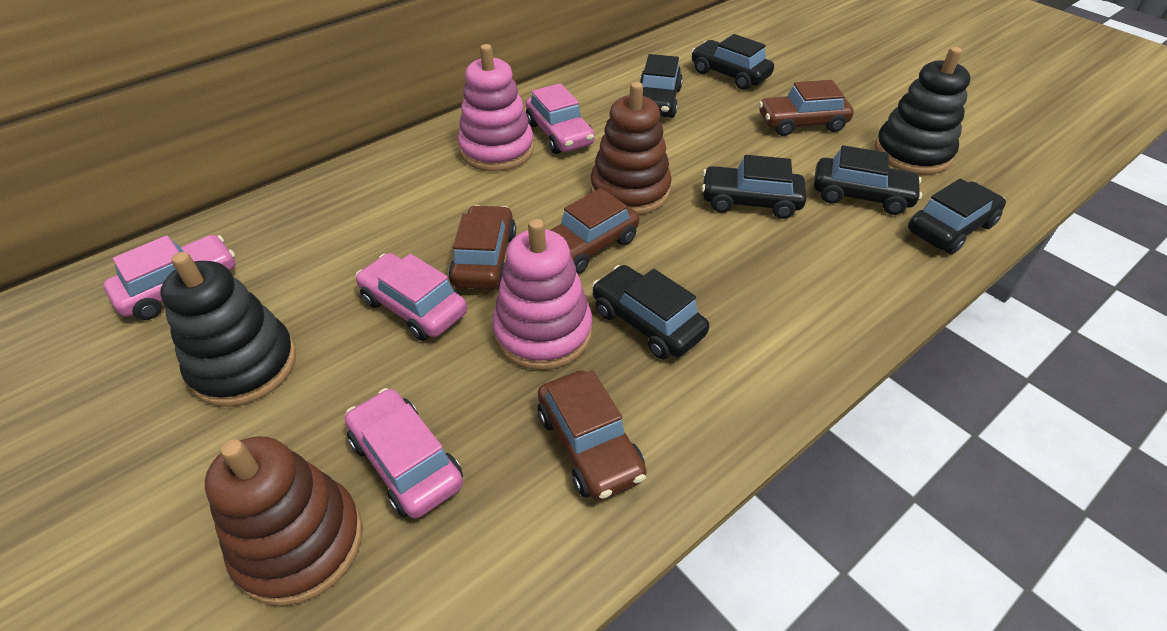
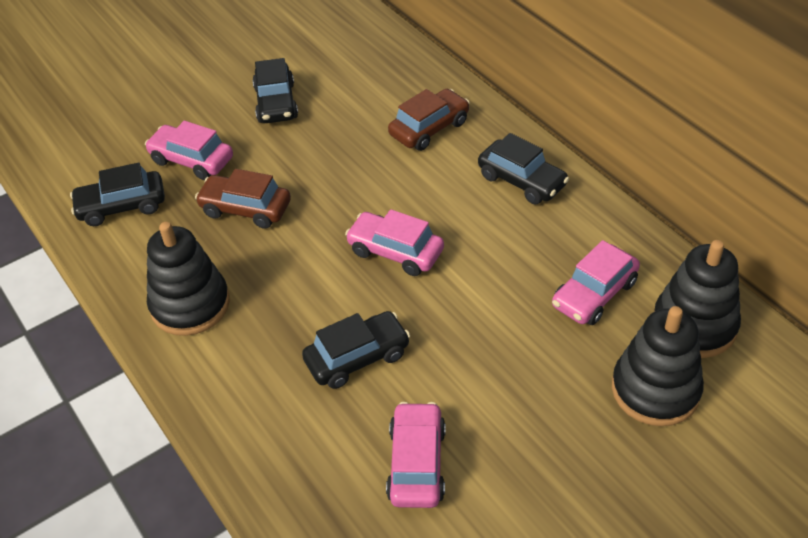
black car: [592,265,709,359] [640,54,683,118] [691,34,774,90] [701,155,806,219] [814,145,922,215] [908,179,1006,254] = 6 -> [70,163,165,226] [252,58,298,123] [302,311,410,389] [478,133,569,204] = 4
black stacking toy: [160,252,296,407] [875,47,970,175] = 2 -> [147,222,230,336] [612,306,704,426] [654,240,741,358] = 3
brown car: [449,205,516,290] [538,370,647,501] [550,188,639,274] [759,80,854,136] = 4 -> [195,169,291,229] [388,89,470,151] = 2
brown stacking toy: [205,436,363,606] [590,82,672,215] = 2 -> none = 0
pink stacking toy: [458,44,534,171] [492,219,592,370] = 2 -> none = 0

